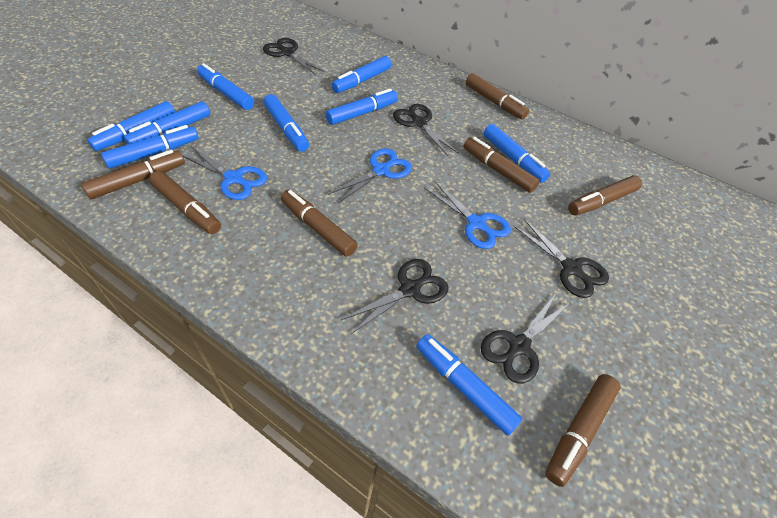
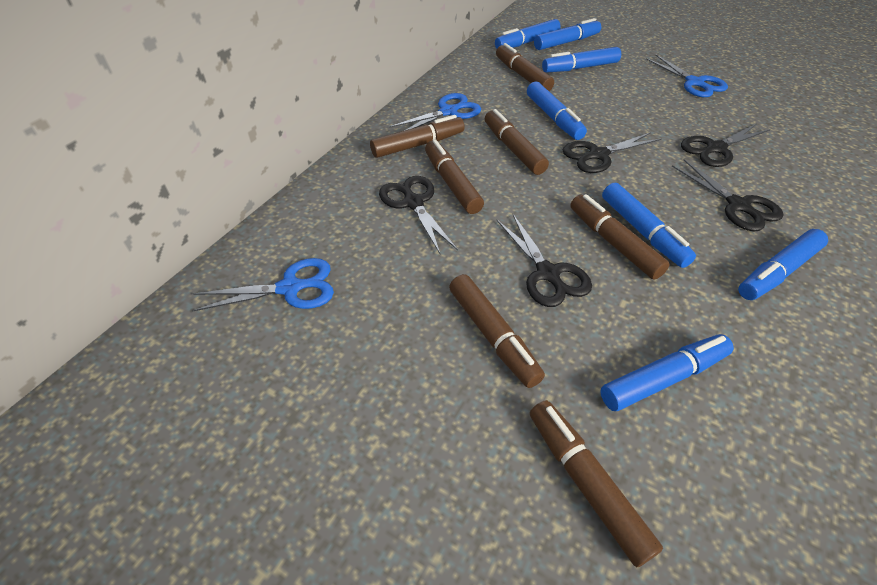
blue marker: [87,101,175,151] [101,125,199,169] [124,101,210,145] [197,63,254,110] [264,94,309,152] [326,88,398,125] [331,56,392,93] [416,334,522,436] [484,124,550,183] = 9 -> [495,19,561,49] [527,82,587,140] [534,18,601,50] [542,47,621,73] [600,334,734,411] [602,183,696,268] [738,229,828,300] = 7

